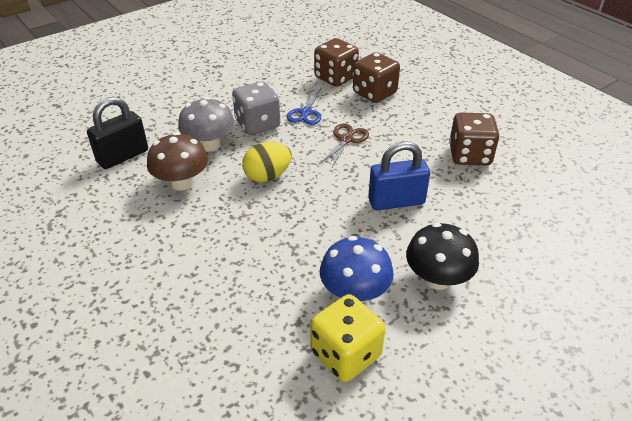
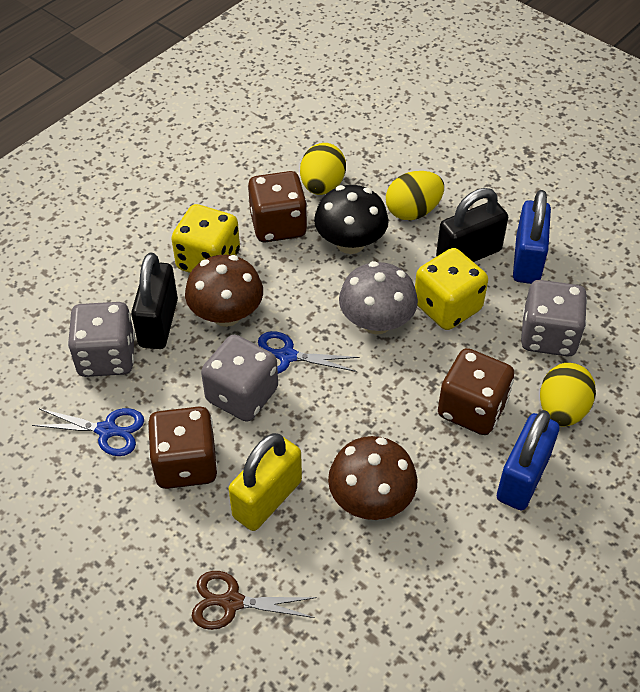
black padlock: [87,97,148,169] = 1 -> [131,253,178,349] [436,188,508,262] = 2
blue mushroom: [320,236,394,303] = 1 -> none = 0
blue padlock: [368,141,430,210] = 1 -> [497,410,559,510] [513,190,551,284] = 2
blue scissors: [287,87,322,125] = 1 -> [32,408,144,456] [258,331,359,374] = 2
brown mushroom: [147,132,208,191] = 1 -> [185,255,263,327] [328,436,418,520] = 2
grey dice: [232,81,280,135] = 1 -> [68,302,135,377] [201,335,278,422] [521,280,587,357] = 3
yellow dice: [310,294,386,382] = 1 -> [171,204,240,273] [415,248,488,330] = 2
yellow egg: [242,142,292,182] = 1 -> [300,143,346,195] [386,171,444,220] [540,363,596,426] = 3
yellow padlock: none = 0 -> [229,433,302,531] = 1

